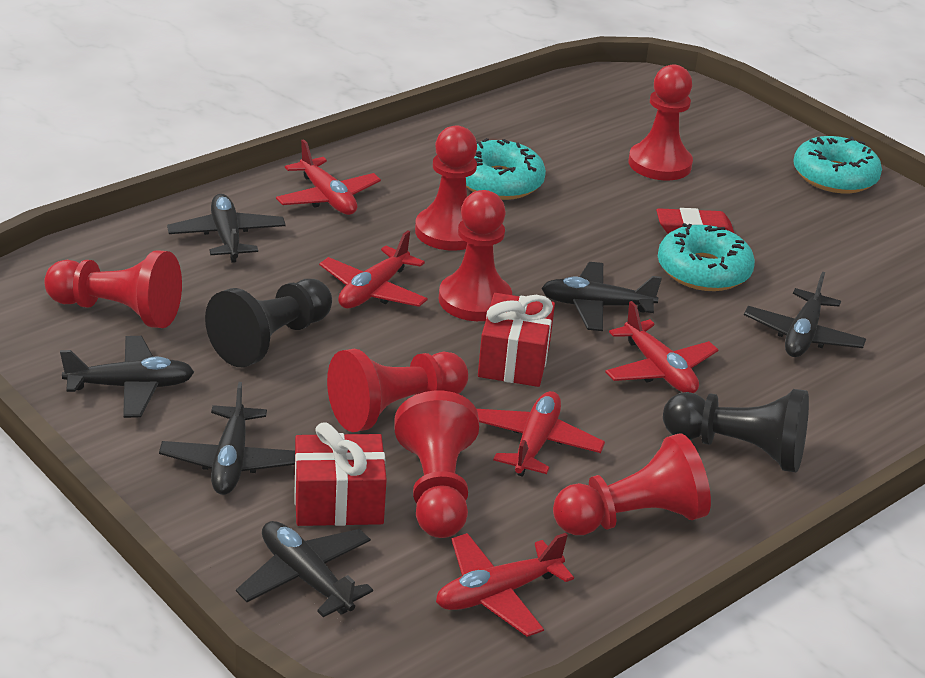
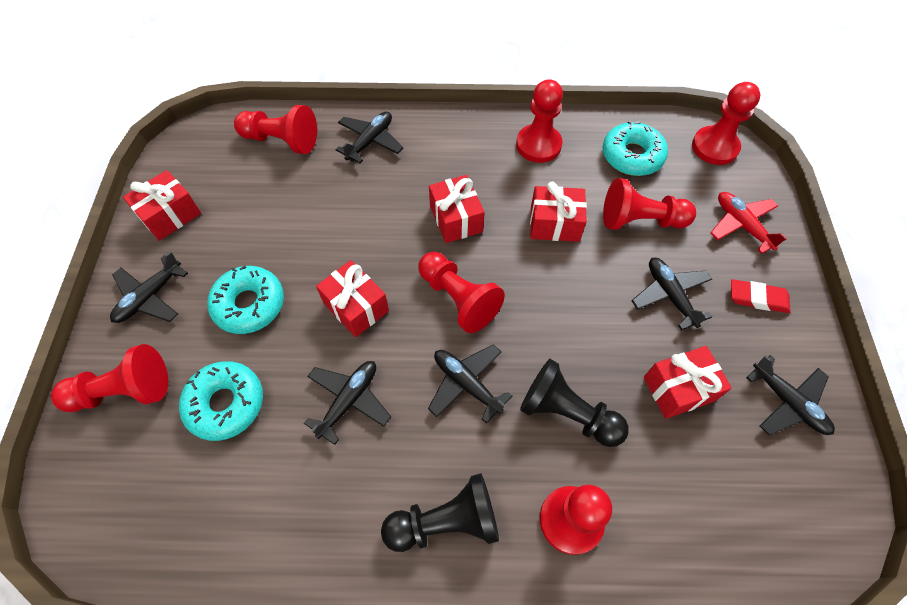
red gift: [294,422,387,526] [478,293,555,387] = 2 -> [123,170,201,241] [316,260,389,337] [429,175,485,243] [530,181,587,242] [644,346,732,419] = 5
red plane: [276,139,381,215] [319,230,428,309] [436,533,574,637] [477,391,605,477] [605,301,718,393] = 5 -> [710,192,787,254] = 1

